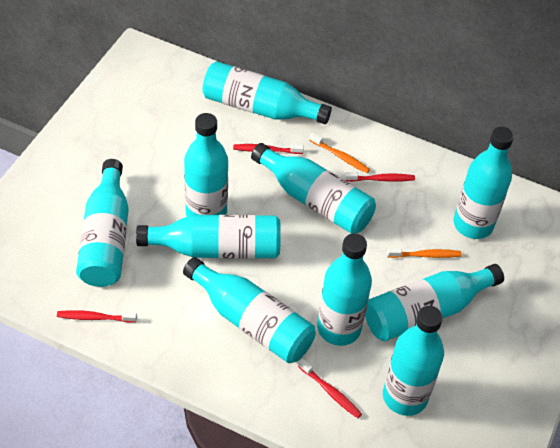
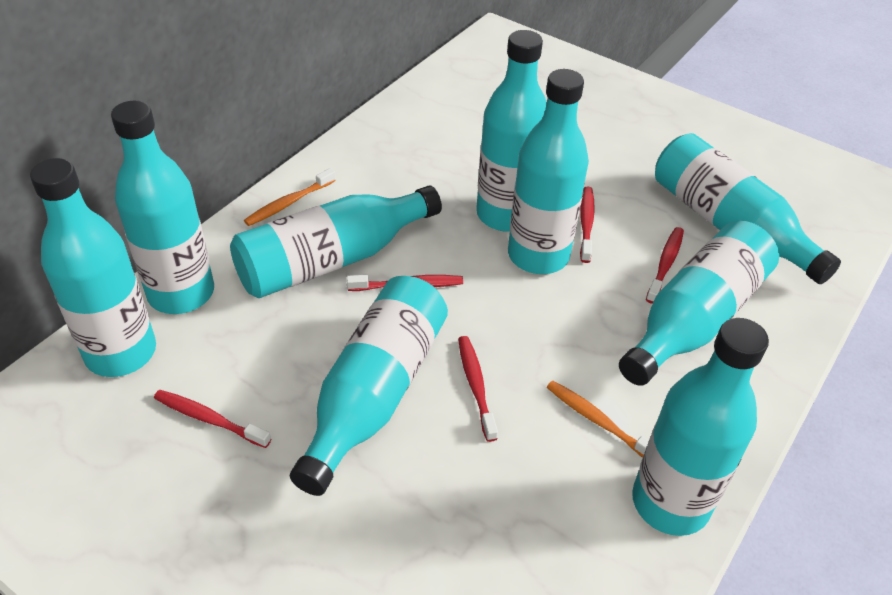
red toothbrush: [57,310,137,323] [233,144,304,154] [298,358,362,418] [344,172,415,182] = 4 -> [154,390,271,448] [346,275,463,291] [458,336,498,442] [580,187,595,263] [646,227,684,304] = 5
turquoise bottle: [76,159,129,287] [136,215,281,259] [183,257,316,363] [184,113,228,217] [203,61,332,124] [251,143,376,234] [317,233,372,346] [365,264,504,341] [383,306,444,416] [454,127,514,239] = 10 -> [30,158,156,377] [111,101,214,314] [230,185,442,298] [290,276,448,496] [476,30,547,232] [508,69,589,274] [619,221,779,386] [632,318,769,536] [655,133,841,284] = 9

